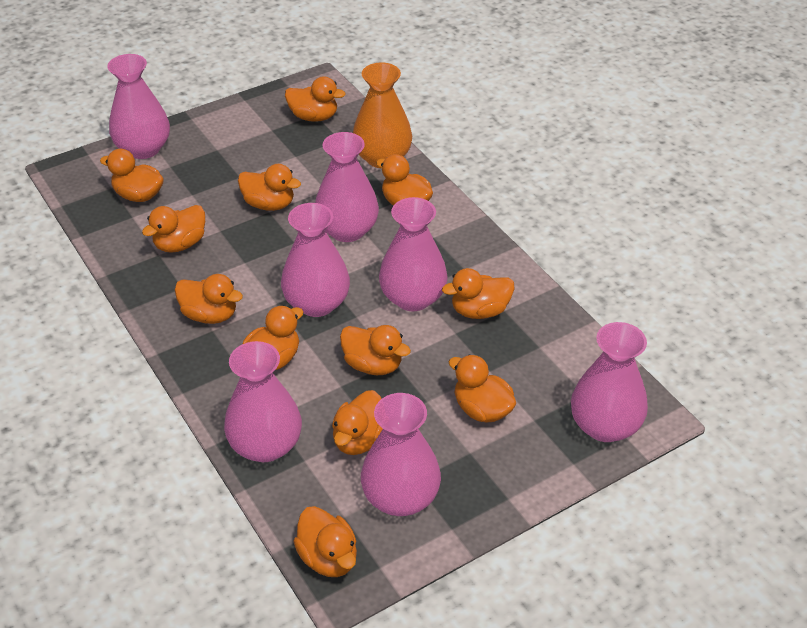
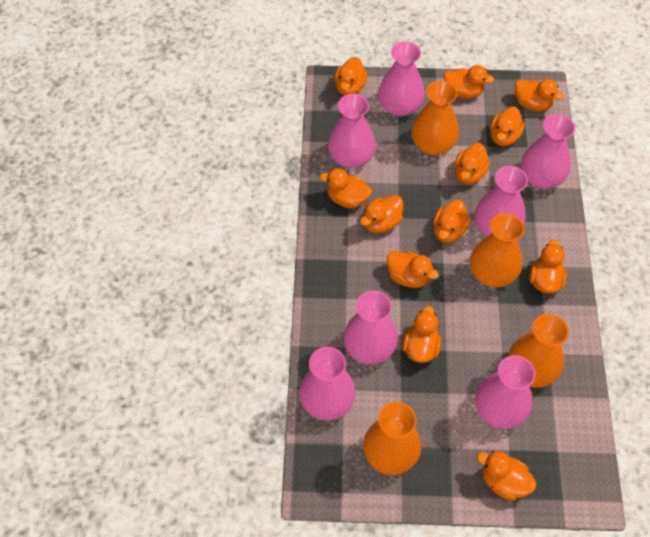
orange vase: [353,62,412,168] = 1 -> [363,402,421,475] [412,80,459,155] [470,213,525,287] [508,314,569,388] = 4

